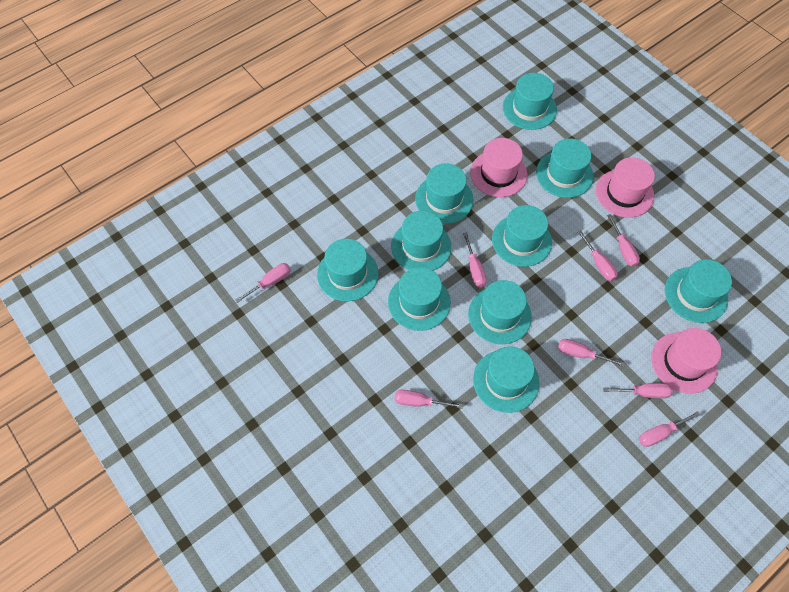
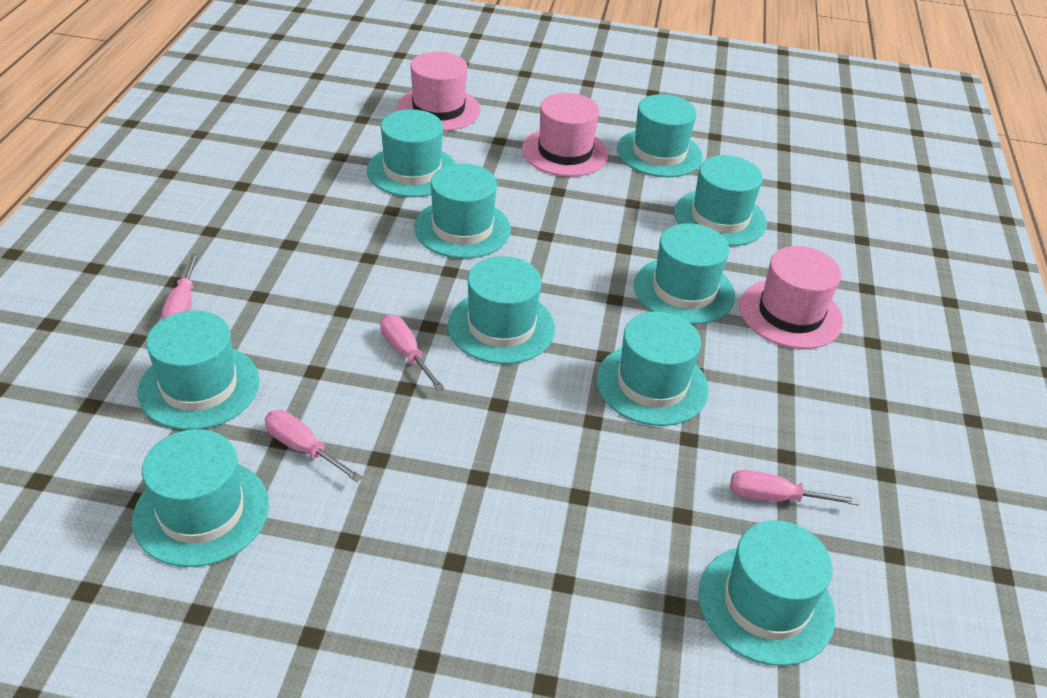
pink screwdriver: [235,263,291,303] [394,390,463,408] [463,232,487,287] [558,339,625,367] [578,230,618,281] [603,383,673,398] [607,214,640,267] [639,411,700,447] = 8 -> [162,253,199,319] [264,410,362,482] [380,315,445,391] [730,470,859,505] = 4

